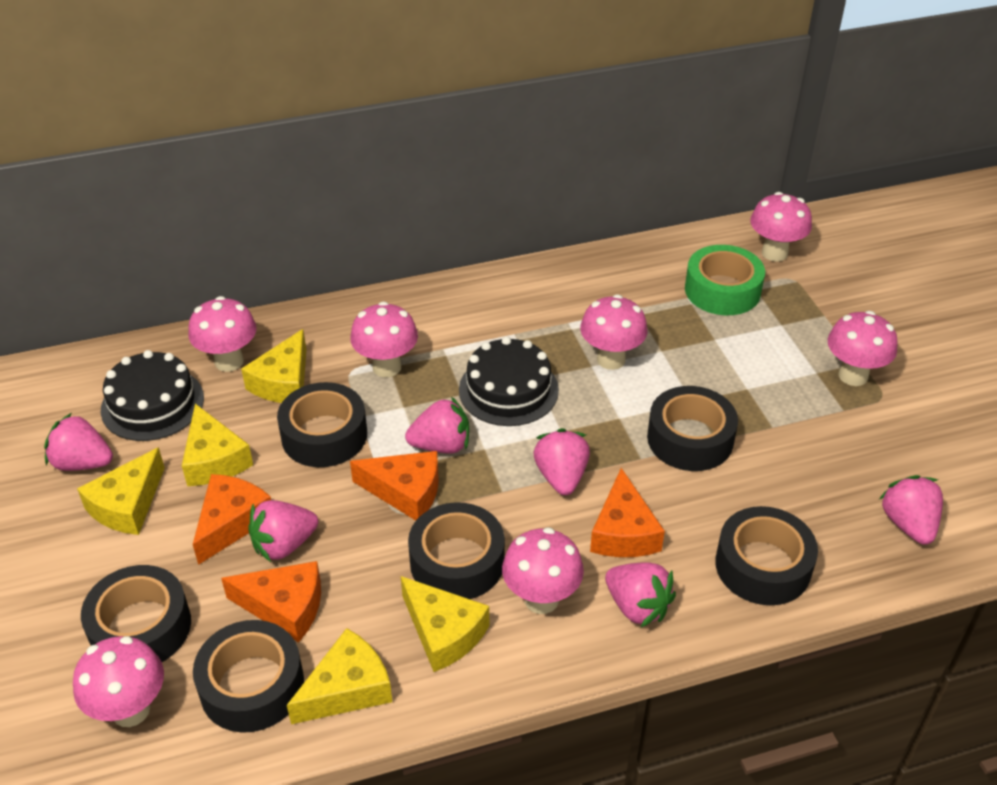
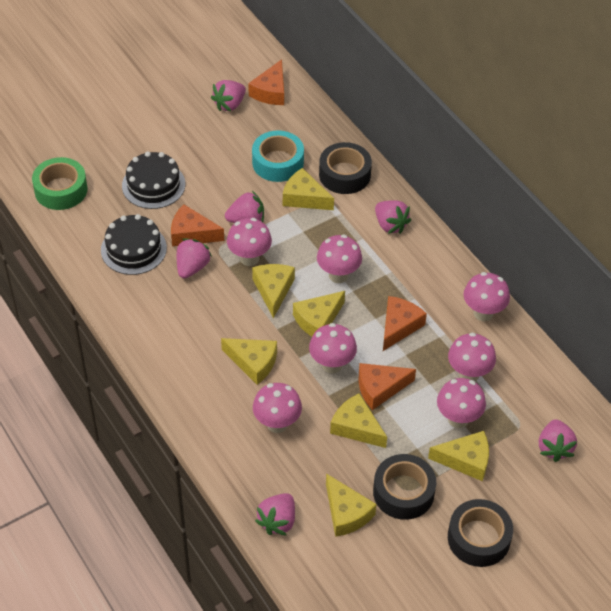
black tape: [81,565,191,662] [193,620,304,733] [277,382,367,467] [408,502,505,599] [647,386,738,471] [715,506,818,605] = 6 -> [319,142,372,194] [373,454,436,520] [448,499,513,567] = 3
turquoise tape: none = 0 -> [252,130,304,182] = 1
yellow cheese: [77,447,165,535] [182,404,253,486] [241,329,306,403] [287,628,392,724] [401,576,489,672] = 5 -> [221,338,277,385] [252,264,295,318] [283,168,334,210] [293,291,345,337] [326,473,376,537] [330,393,387,448] [428,431,489,481] = 7

